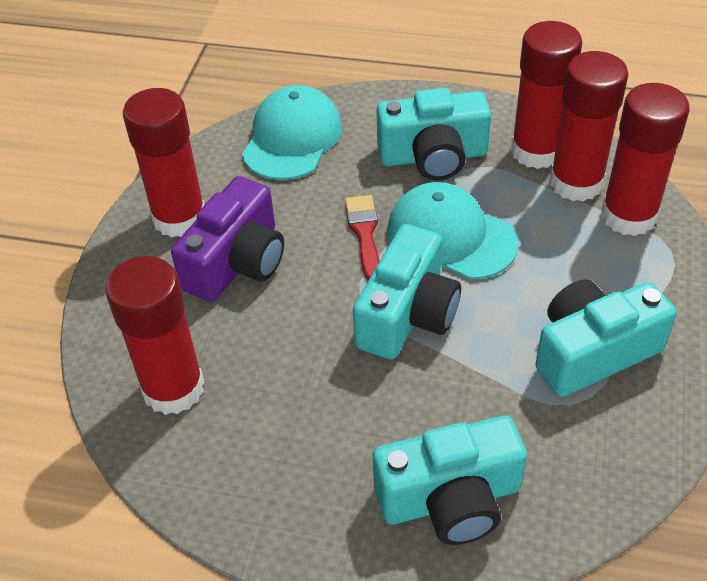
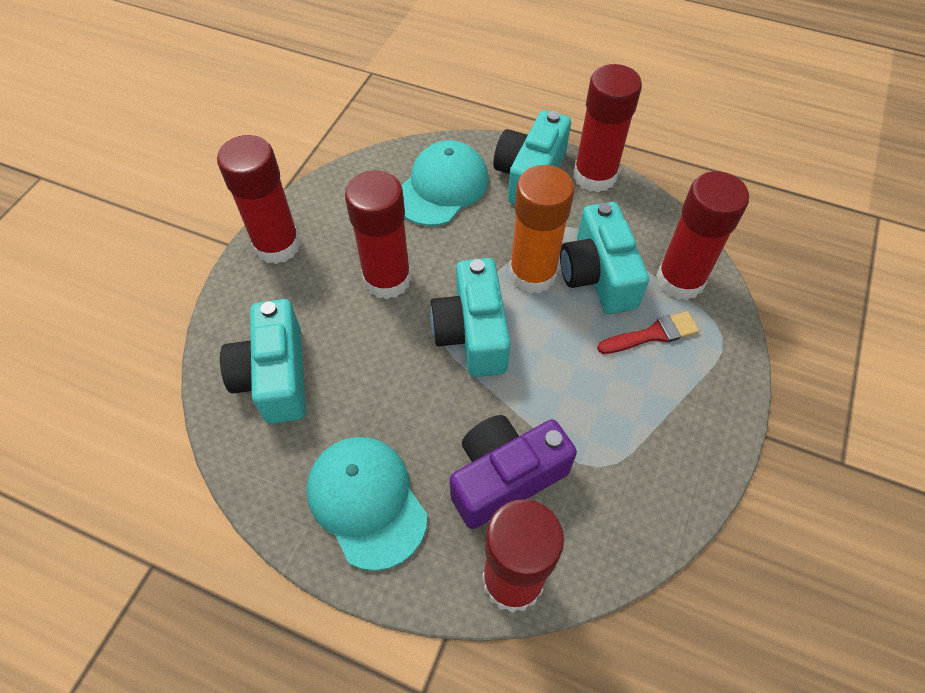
orange glue stick: none = 0 -> [509,165,574,294] = 1

